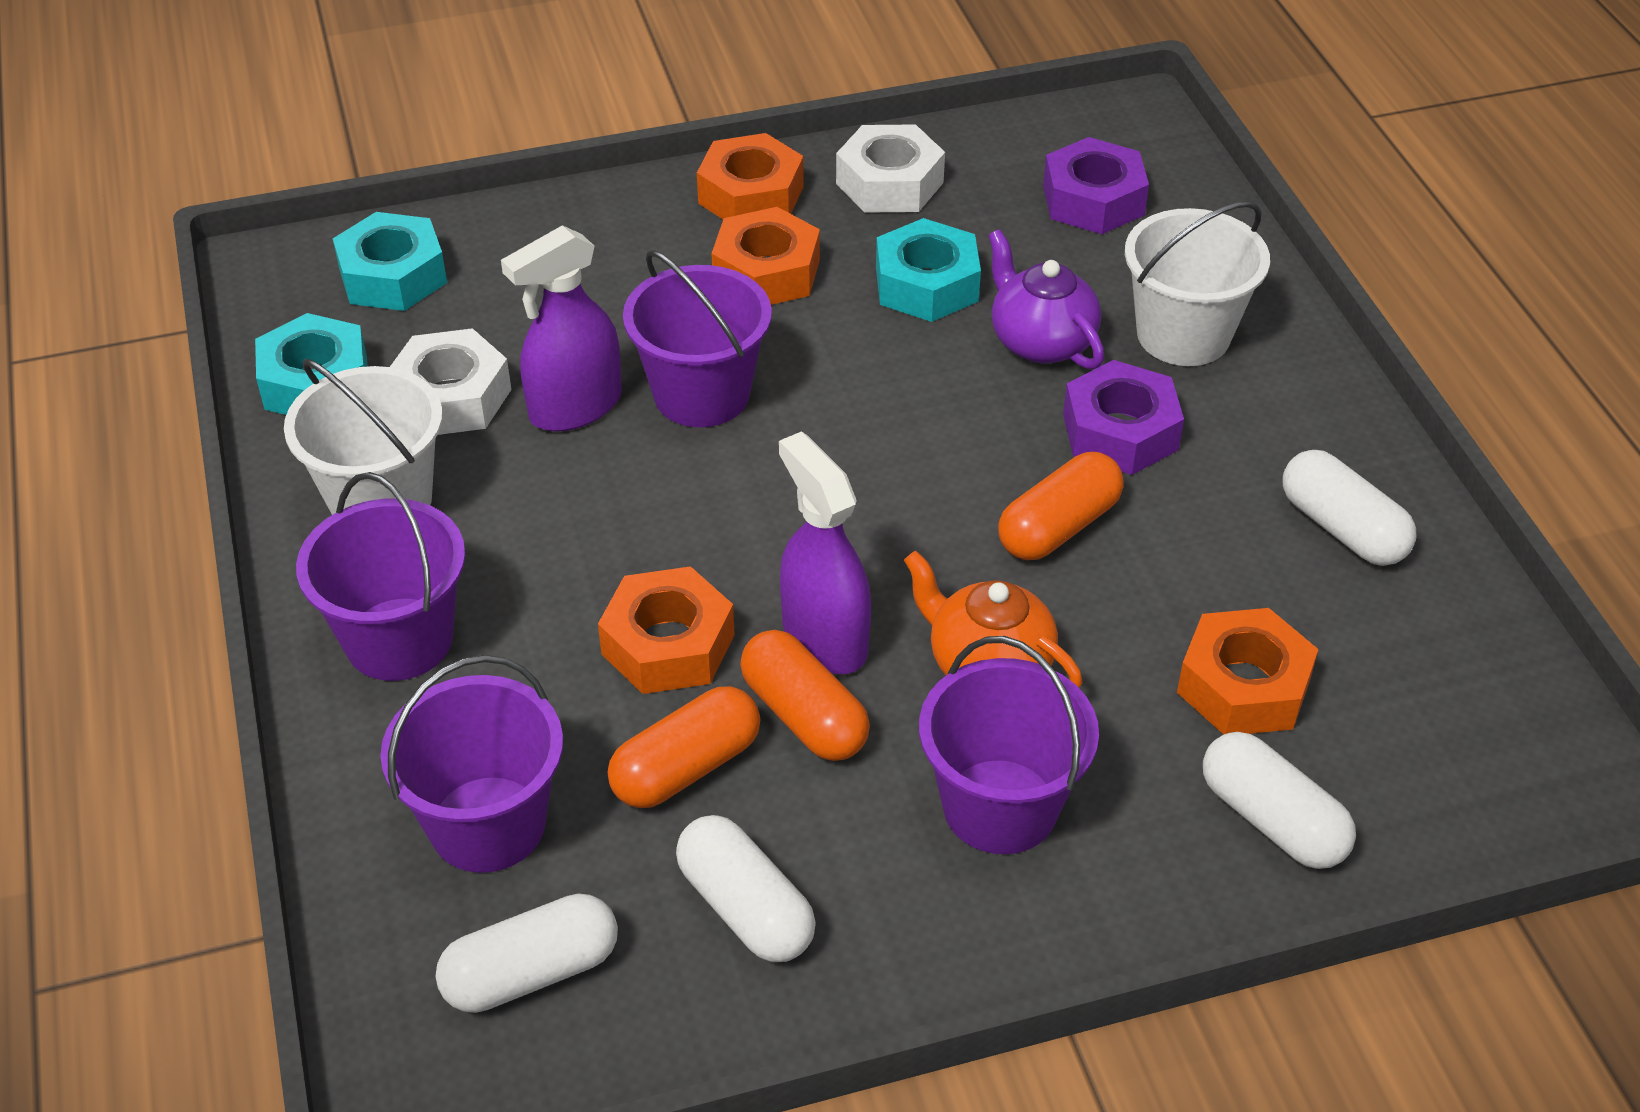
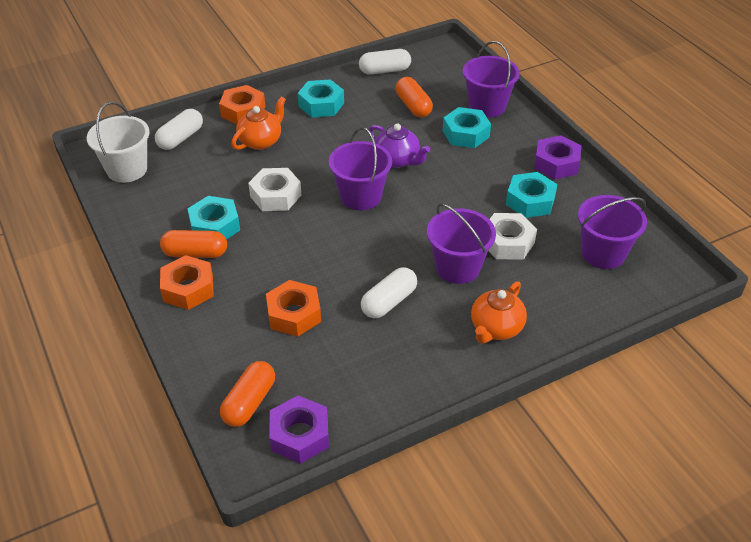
orange nut: [598,566,735,694] [697,133,804,219] [711,207,820,305] [1177,608,1319,735] = 4 -> [160,255,214,310] [219,85,265,125] [266,280,321,337] = 3
orange teapot: [904,551,1082,688] = 1 -> [231,97,286,150] [471,281,527,344] = 2
purple spray bottle: [501,225,622,432] [779,431,871,674] = 2 -> none = 0
turquoise nut: [255,313,368,415] [333,212,447,311] [876,218,981,322] = 3 -> [187,196,240,240] [298,79,344,118] [443,107,491,148] [506,172,557,218] = 4
white bucket: [284,359,443,515] [1125,201,1270,366] = 2 -> [87,102,150,183] = 1
white capsule: [435,893,618,1013] [676,815,816,962] [1203,732,1356,869] [1283,450,1416,566] = 4 -> [155,109,203,150] [359,49,411,75] [361,267,417,319] = 3

